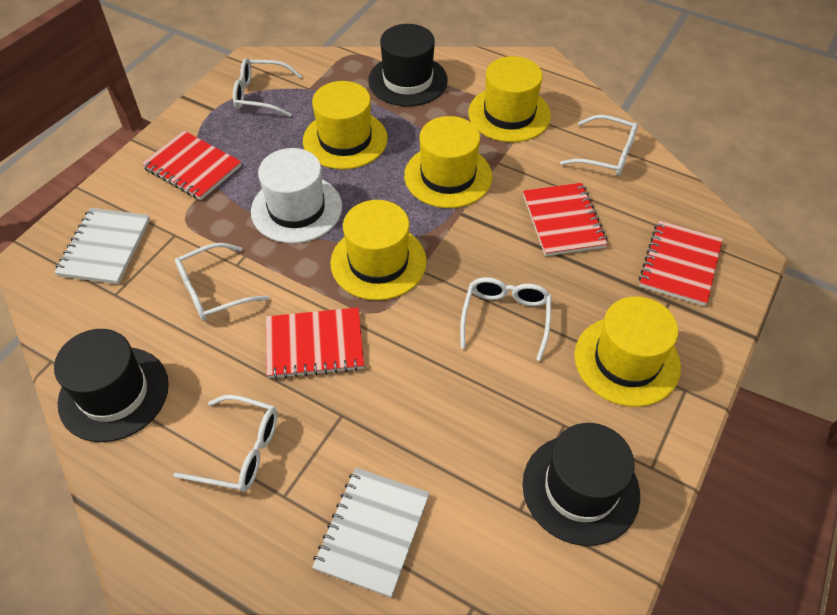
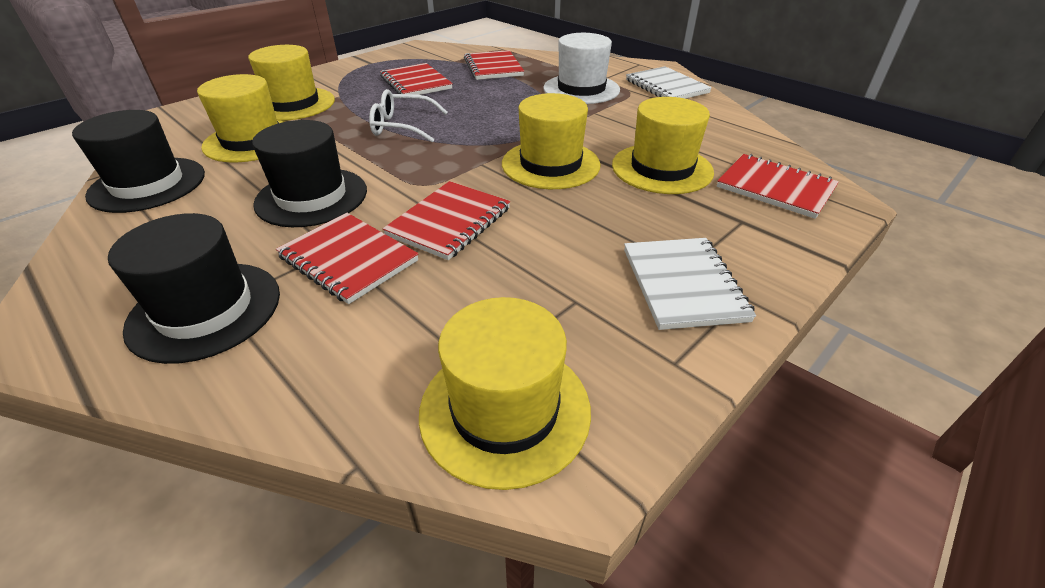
red notebook: [141,131,241,200] [266,308,364,379] [523,183,608,256] [639,221,723,306] = 4 -> [276,213,419,304] [380,63,453,95] [383,181,510,260] [464,50,524,80] [717,154,839,219] = 5
white glasses: [174,395,278,492] [175,243,269,321] [233,58,302,117] [460,277,552,361] [560,115,638,176] = 5 -> [369,89,448,142] = 1

